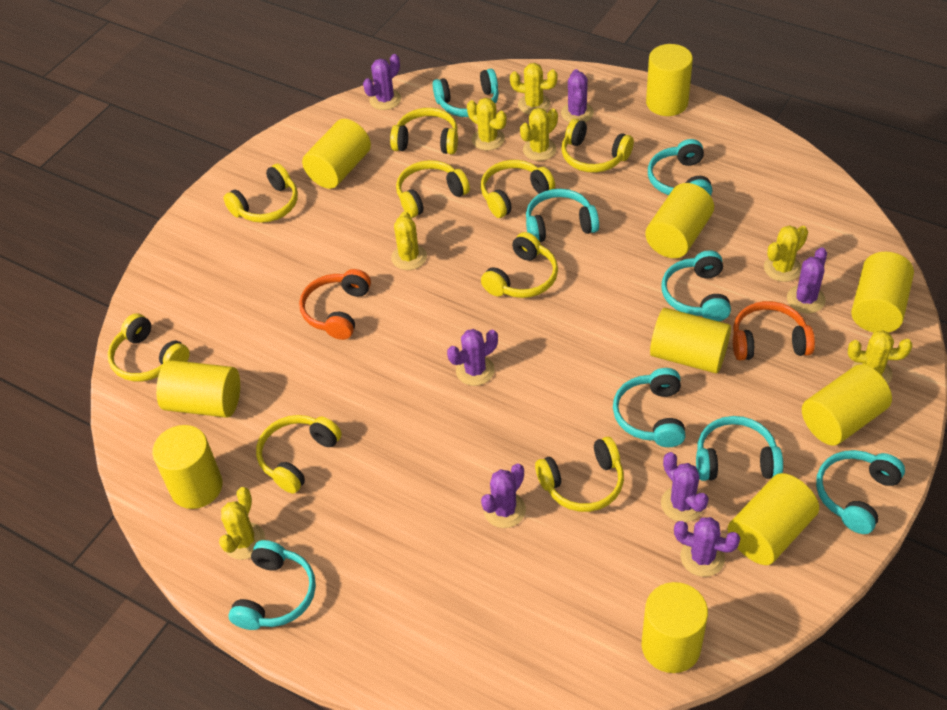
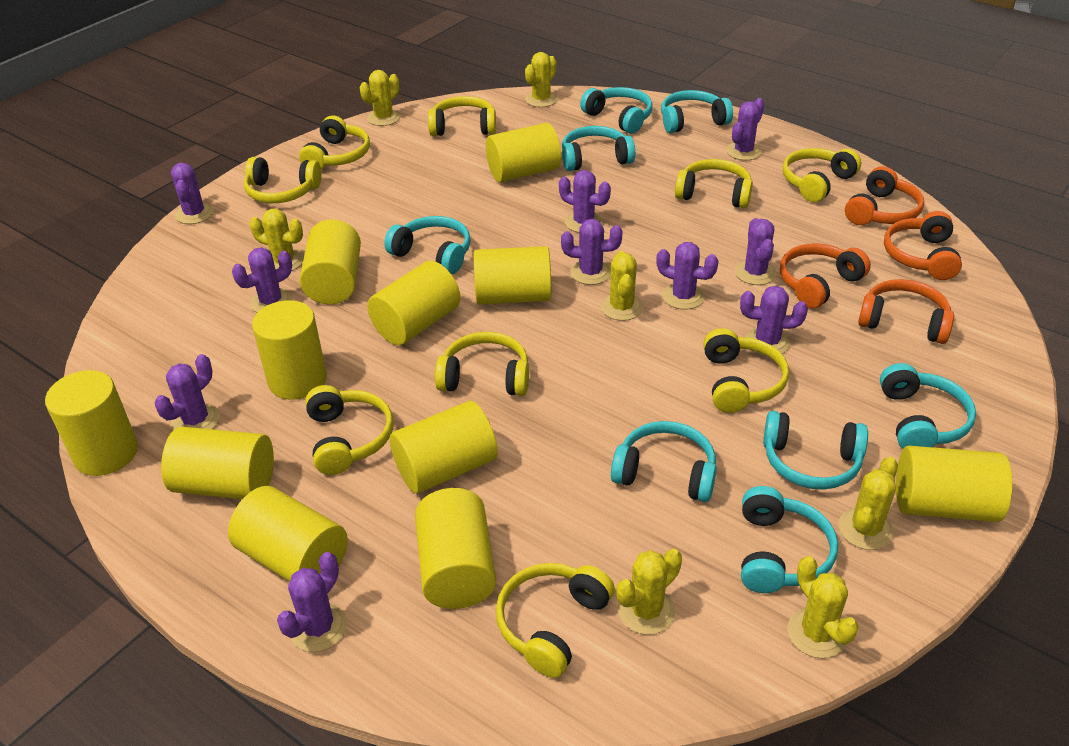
orange headphones: [299,269,371,340] [733,301,815,361] = 2 -> [780,243,871,309] [845,166,924,225] [858,279,954,344] [884,211,962,280] = 4
purple cactus: [363,54,401,110] [447,329,498,386] [481,464,526,528] [561,69,594,123] [661,452,709,522] [674,517,740,577] [787,247,827,313] = 7 -> [155,354,220,430] [171,163,214,224] [232,247,292,313] [277,552,347,652] [559,170,611,233] [561,219,622,285] [656,242,718,310] [726,98,764,160] [735,218,777,285] [740,286,808,356] = 10
yellow cylinder: [152,425,223,509] [156,360,240,418] [302,119,371,189] [642,582,708,673] [645,183,714,258] [646,44,693,116] [650,308,731,373] [727,473,819,565] [802,364,892,446] [851,252,914,333] = 10 -> [45,370,138,476] [161,427,274,499] [228,486,348,582] [252,300,327,400] [300,219,361,305] [367,261,460,345] [390,401,498,494] [415,488,496,609] [474,246,551,304] [486,123,561,183] [896,446,1013,522] = 11

